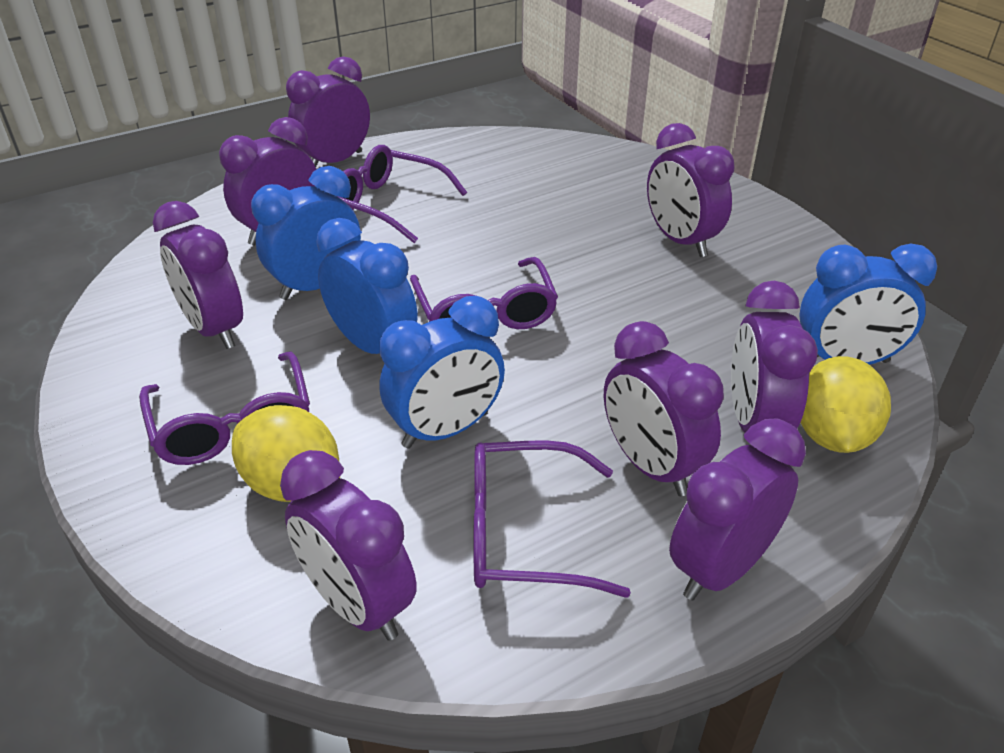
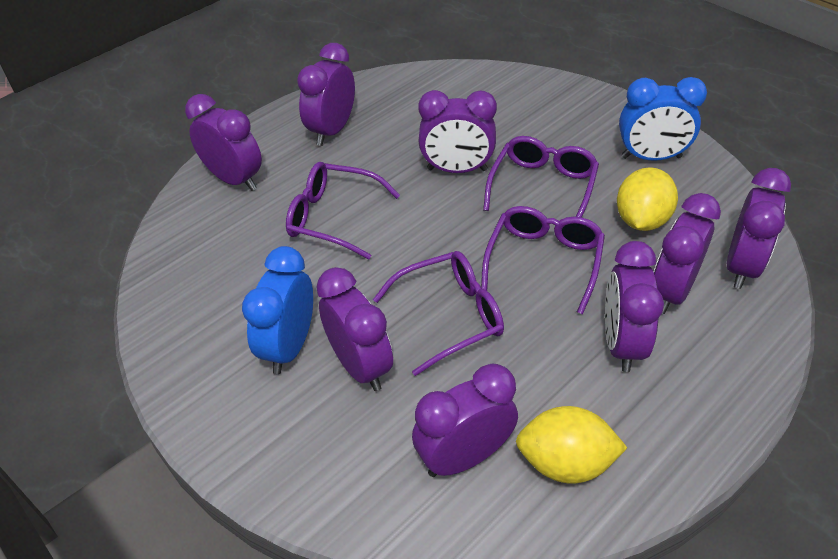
blue clock: [251,166,361,300] [316,218,417,354] [380,296,505,449] [799,243,937,365] = 4 -> [242,246,313,374] [619,77,707,161] = 2

